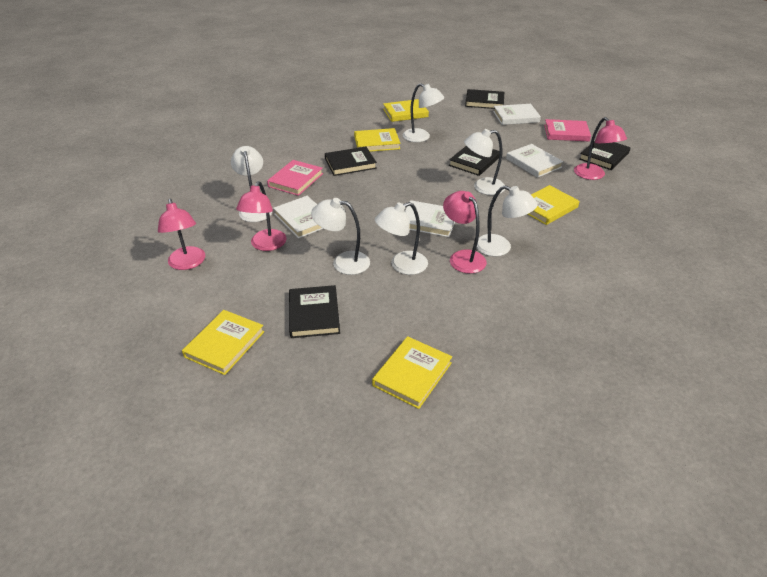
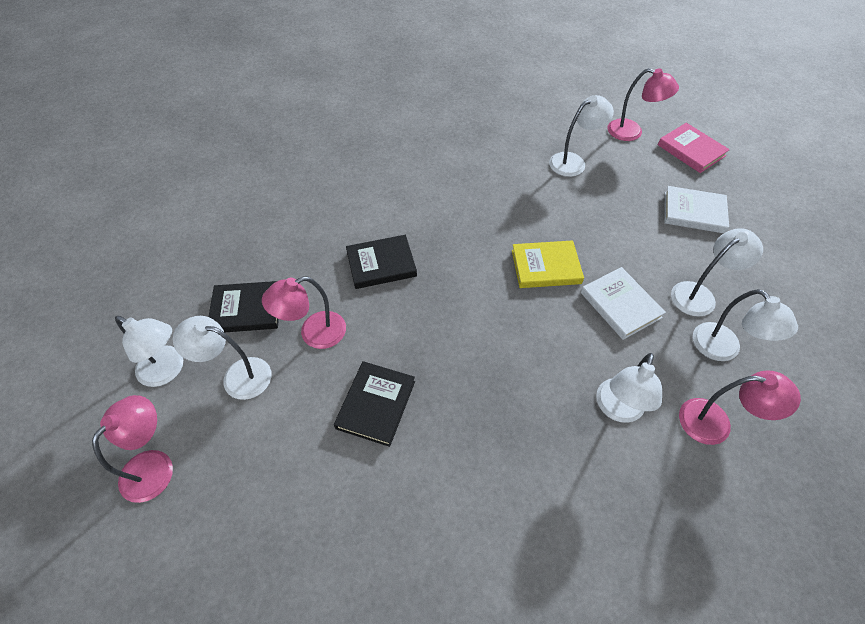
black book: [289,285,340,338] [325,147,377,176] [449,146,500,176] [465,89,504,109] [579,141,631,170] = 5 -> [209,281,279,332] [334,361,415,447] [346,235,417,289] = 3
pink book: [267,160,323,196] [544,119,591,142] = 2 -> [658,123,730,173] = 1
white book: [273,196,324,238] [404,200,455,237] [493,104,541,125] [506,144,564,178] = 4 -> [581,267,666,340] [665,186,729,233] = 2
yellow book: [182,310,264,375] [354,128,401,152] [372,336,452,409] [383,99,429,122] [528,185,580,225] = 5 -> [512,240,584,288] = 1

